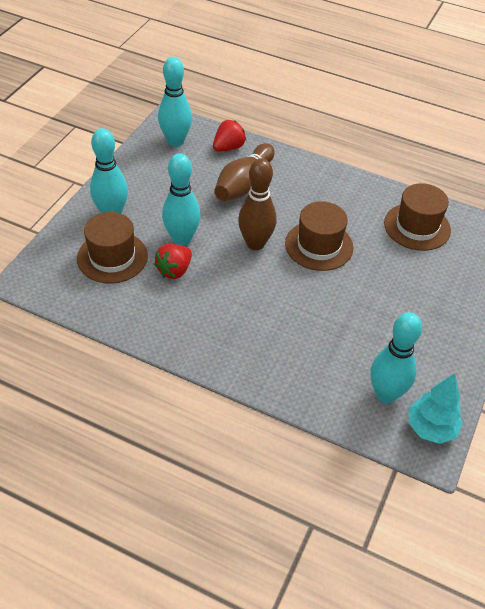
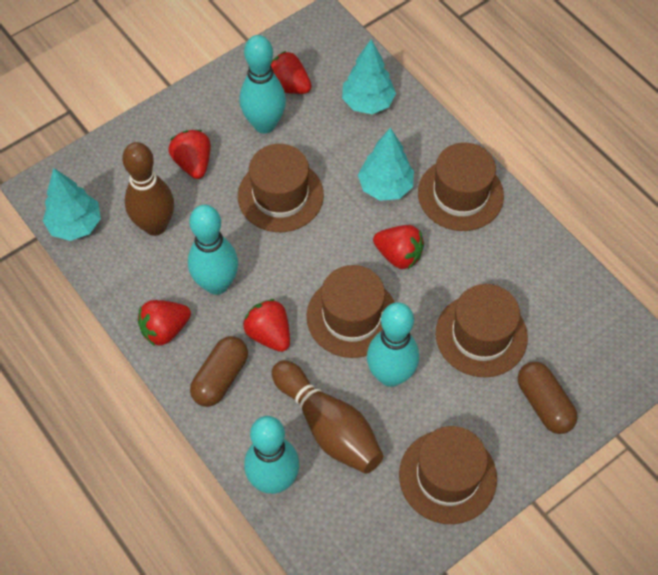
brown capsule: none = 0 -> [190,336,248,407] [518,362,578,434] = 2
brown hat: [77,212,148,283] [285,201,354,271] [384,183,451,251] = 3 -> [238,144,324,232] [307,265,395,358] [399,426,497,524] [418,142,504,231] [436,284,528,377] = 5
red strawberry: [154,244,192,279] [213,120,246,152] = 2 -> [138,300,191,346] [168,130,211,179] [243,299,290,352] [271,51,312,94] [373,225,424,269] = 5
turquoise tree: [409,374,463,444] = 1 -> [43,168,101,241] [342,39,396,114] [358,127,414,201] = 3

